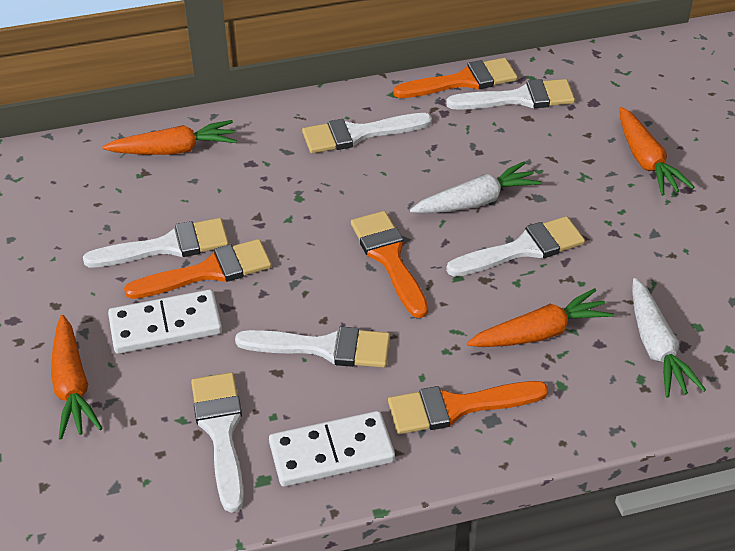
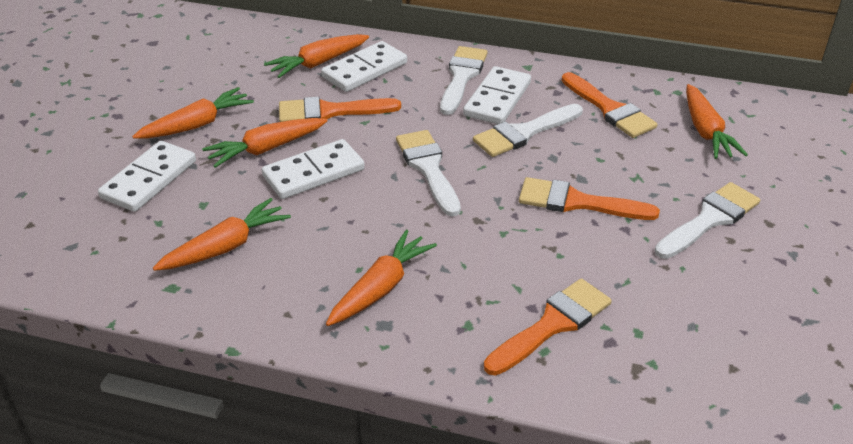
orange carrot: [51,315,102,440] [102,120,237,155] [467,288,614,347] [619,107,694,196] = 4 -> [132,87,254,139] [153,198,291,271] [202,118,328,168] [264,34,369,78] [326,230,437,326] [686,84,748,159] = 6
white brush: [83,218,229,267] [191,372,244,512] [235,326,390,368] [302,113,432,153] [446,79,575,110] [446,216,585,277] = 6 -> [396,130,461,216] [440,46,488,115] [473,104,583,157] [655,182,760,259] = 4
white carrot: [410,161,542,214] [632,278,706,398] = 2 -> none = 0
white domino: [108,289,222,354] [269,411,395,487] = 2 -> [98,141,196,212] [262,139,365,199] [321,41,407,92] [463,66,531,124] = 4

